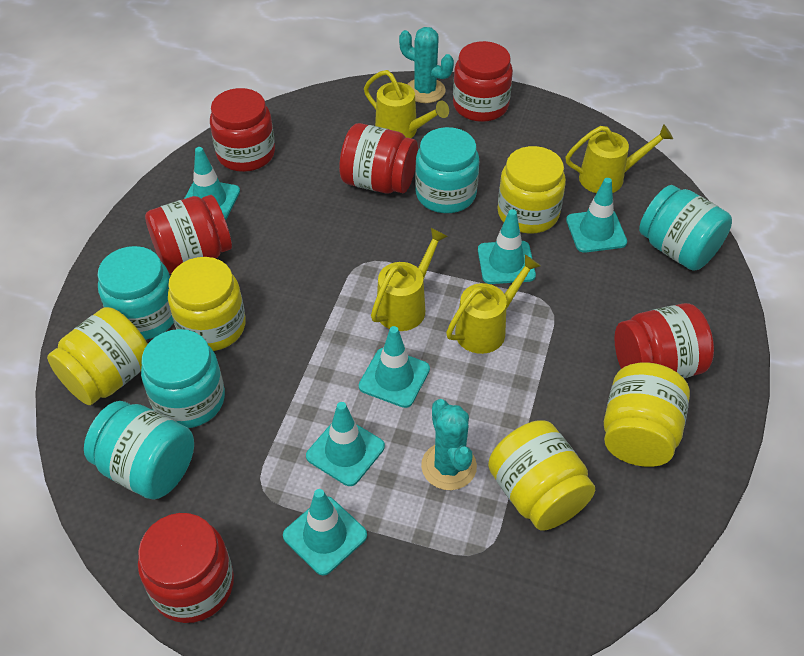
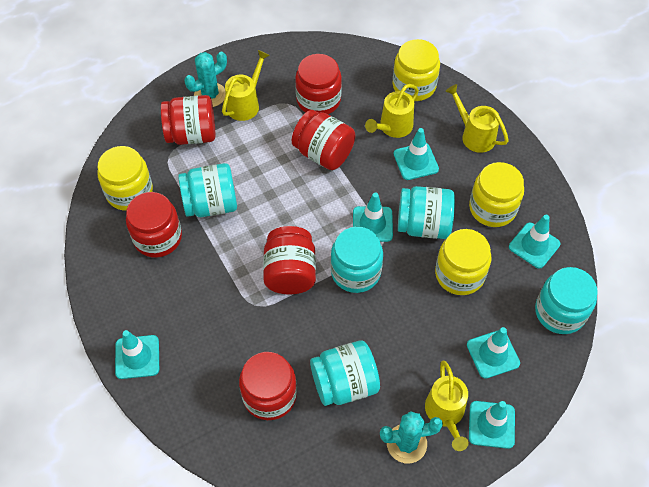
yellow jar: [47,307,148,405] [168,257,246,351] [488,420,595,531] [498,146,566,234] [604,362,690,467] = 5 -> [98,146,153,211] [393,39,440,101] [435,229,491,295] [469,162,524,227] = 4

